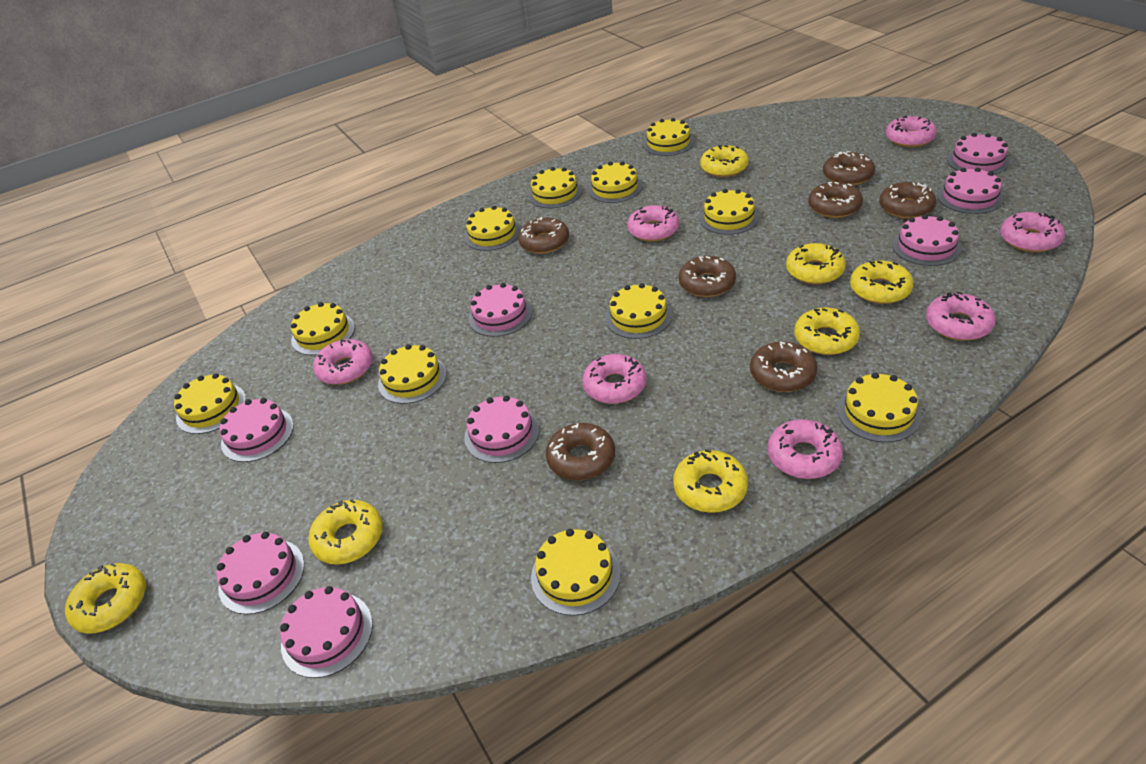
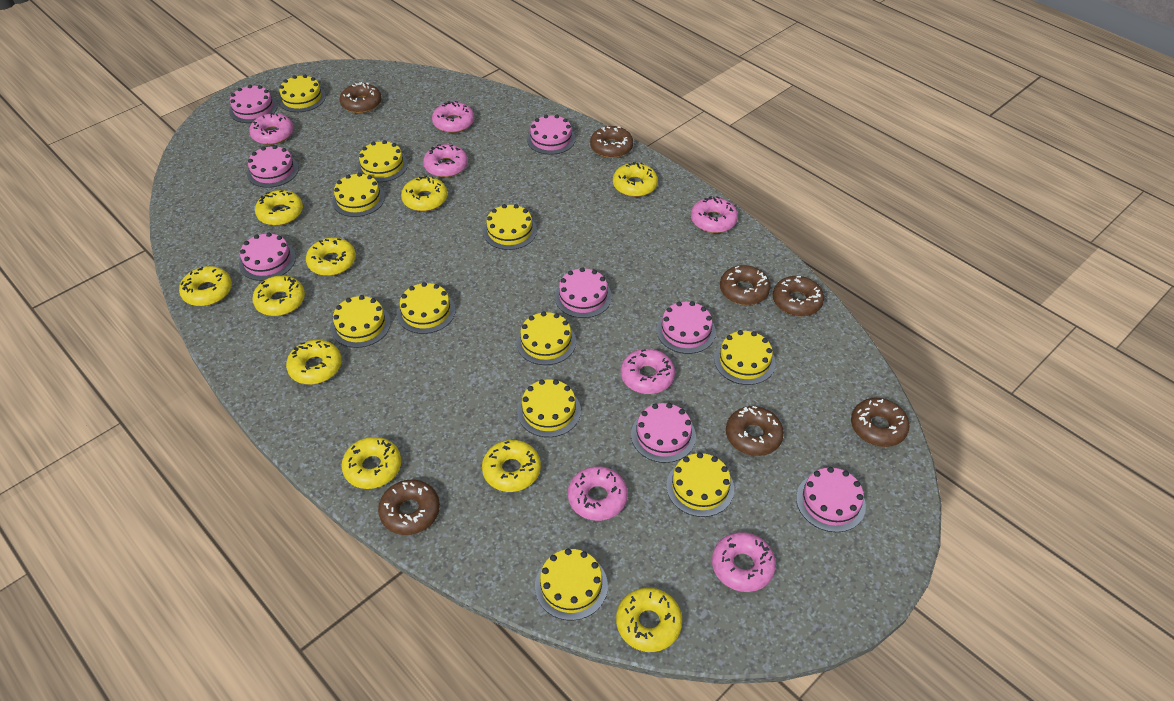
yellow donut: [65,563,146,634] [309,499,383,565] [673,449,748,513] [700,145,749,177] [786,243,846,284] [794,308,860,355] [850,261,914,304] = 7 -> [179,266,232,306] [252,276,305,316] [255,190,303,226] [286,340,342,385] [306,238,356,276] [341,437,401,489] [401,175,448,211] [482,440,541,492] [613,162,658,197] [616,588,682,652] = 10

